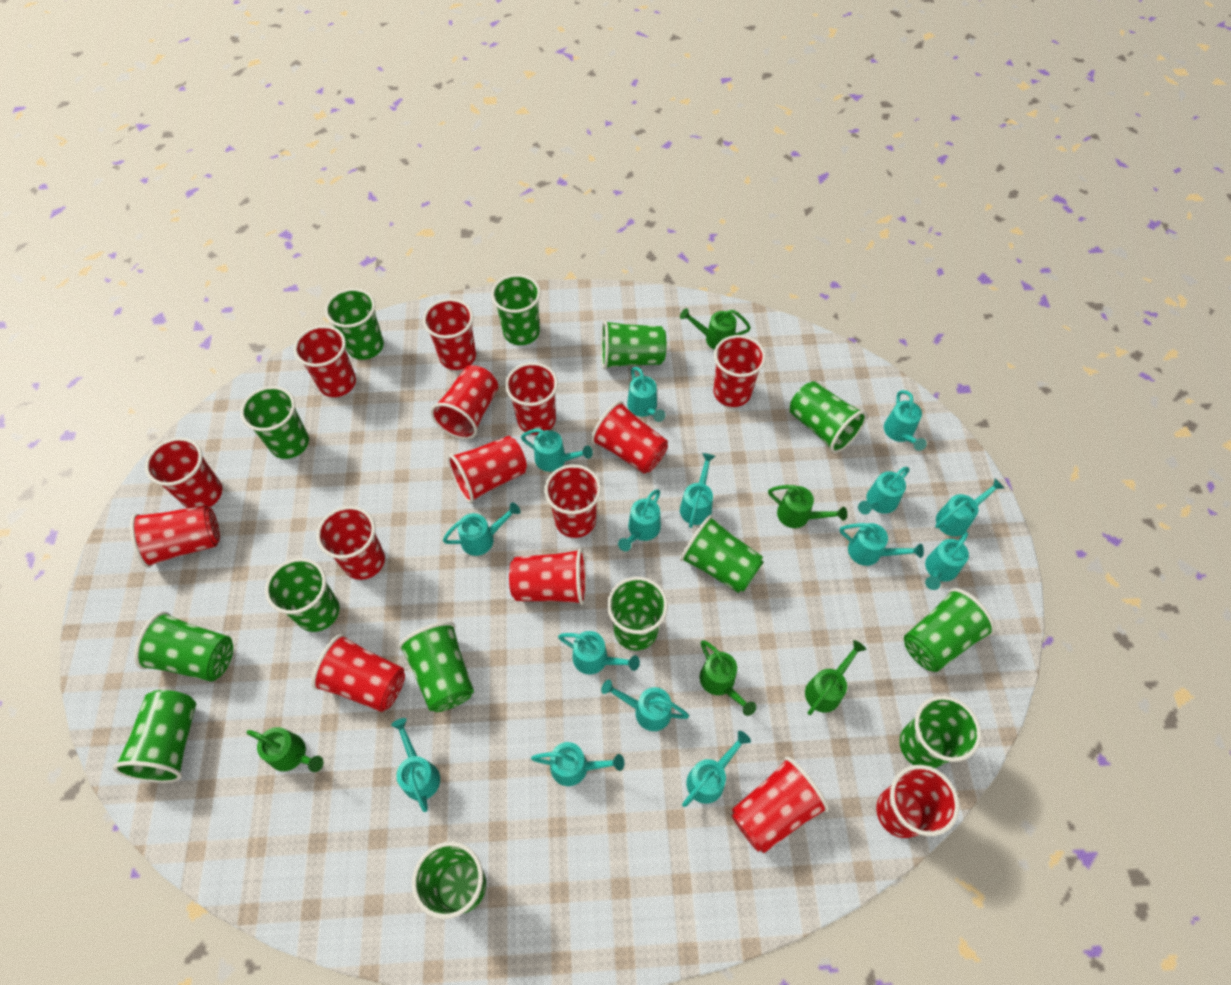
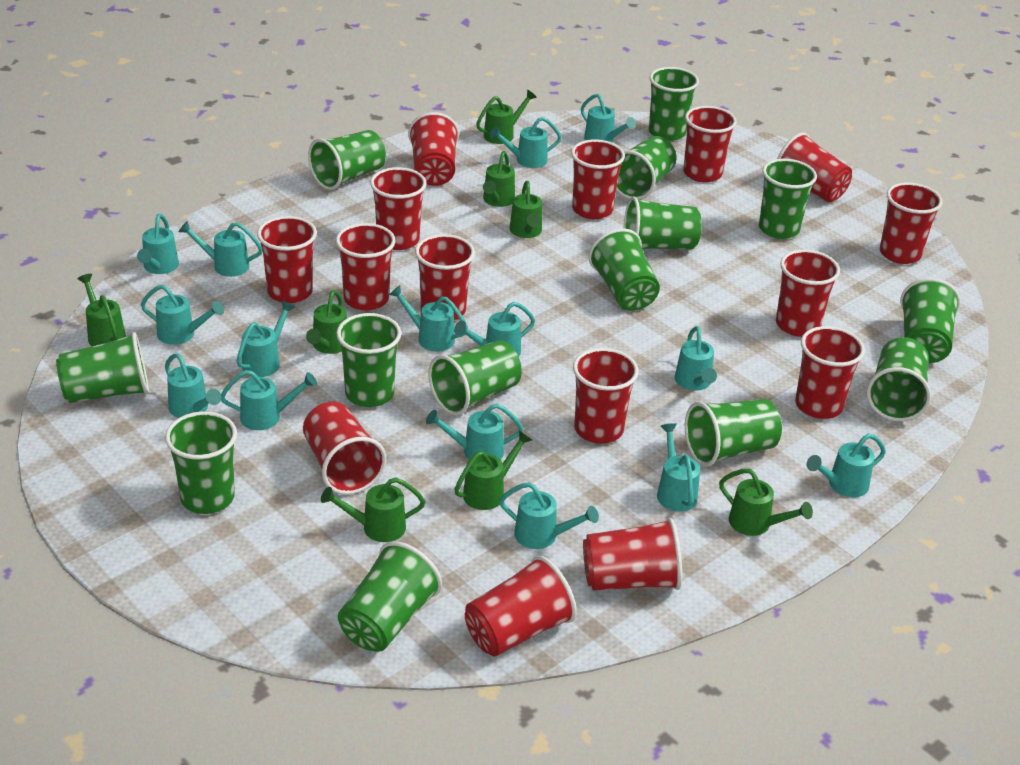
green watering can: [247,727,323,772] [680,308,751,350] [700,640,756,716] [768,485,847,528] [805,640,866,715] = 5 -> [77,274,126,346] [306,290,347,354] [321,477,425,542] [454,430,532,510] [476,90,537,144] [483,151,515,207] [510,181,542,238] [719,469,813,536] = 8

